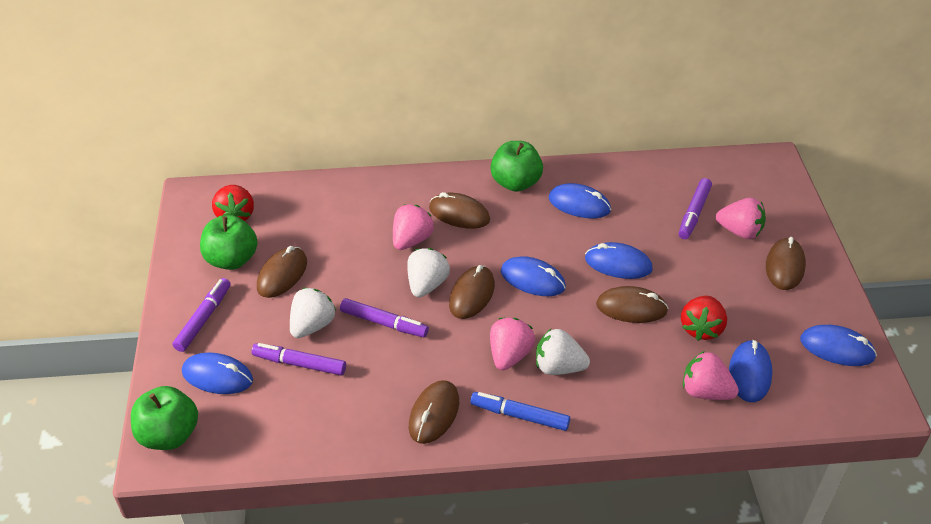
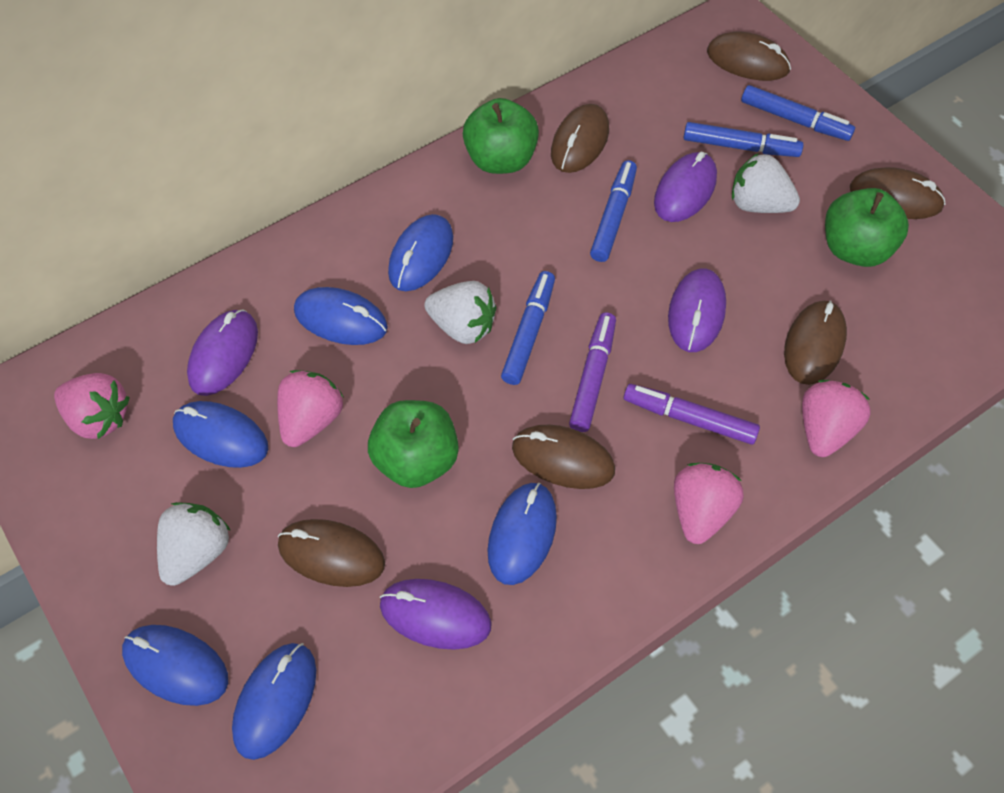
blue marker: [470,392,570,431] = 1 -> [501,271,555,385] [590,160,637,262] [683,122,804,157] [741,85,855,141] = 4
purple marker: [172,278,231,352] [251,343,346,376] [340,298,429,337] [679,178,712,239] = 4 -> [569,312,616,432] [624,384,760,445] = 2
purple mouse: none = 0 -> [187,309,258,396] [380,579,492,650] [654,152,717,222] [668,268,726,352] = 4
red strawberry: [212,185,254,221] [681,296,727,341] = 2 -> none = 0

